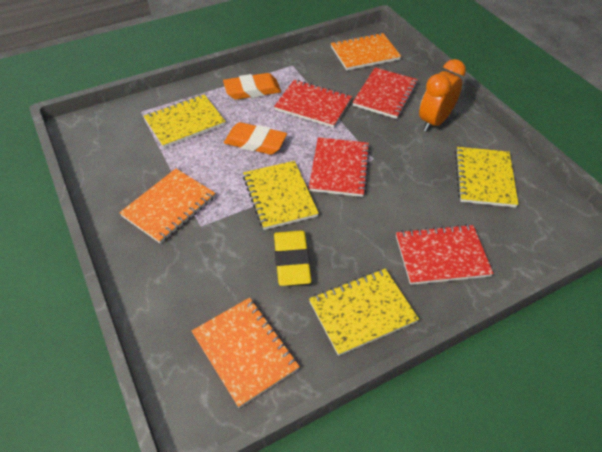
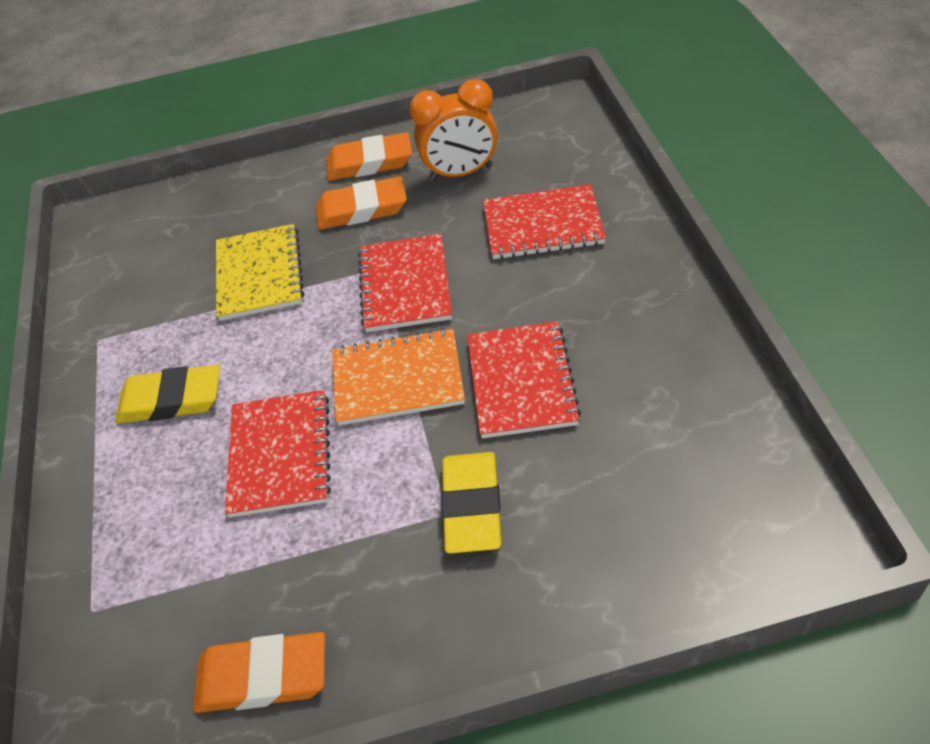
orange eraser: [223,73,281,100] [224,122,287,155] = 2 -> [193,632,325,713] [316,176,407,230] [326,132,412,181] = 3
orange notebook: [119,169,215,244] [192,298,300,408] [331,33,401,70] = 3 -> [332,328,465,426] = 1
yellow eraser: [274,230,312,286] = 1 -> [115,365,220,423] [441,452,502,554] = 2
yellow notebook: [144,94,226,148] [243,161,319,230] [309,269,419,356] [455,147,518,207] = 4 -> [216,224,304,321] = 1

